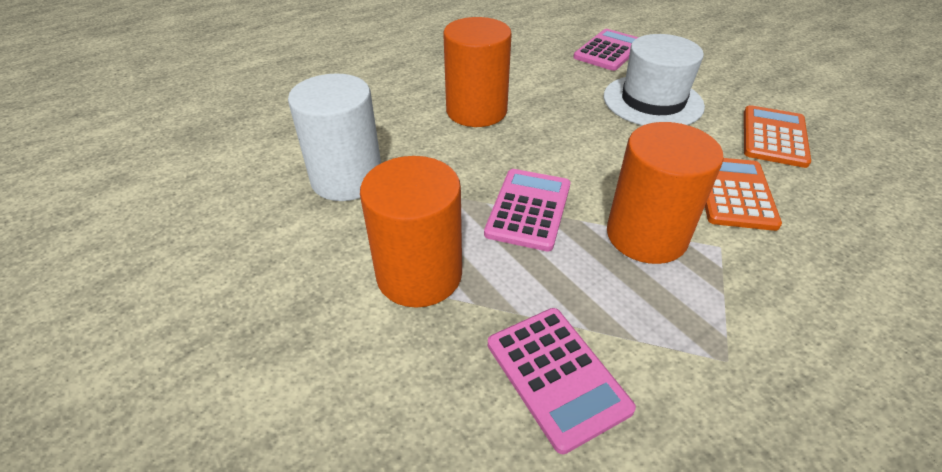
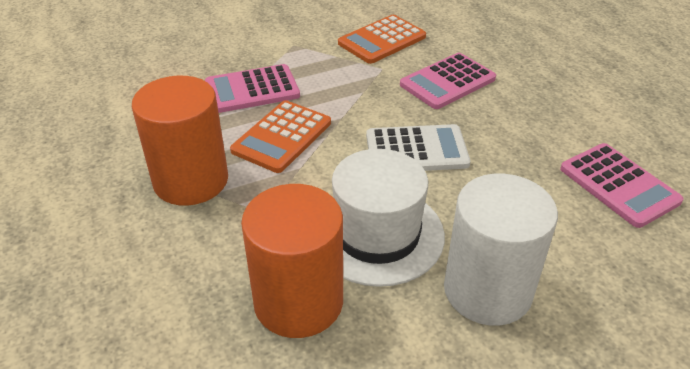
orange cylinder: [360,156,462,307] [443,17,512,127] [607,122,724,264] = 3 -> [132,76,228,206] [241,184,343,338] = 2
white calculator: none = 0 -> [366,124,471,171] = 1

